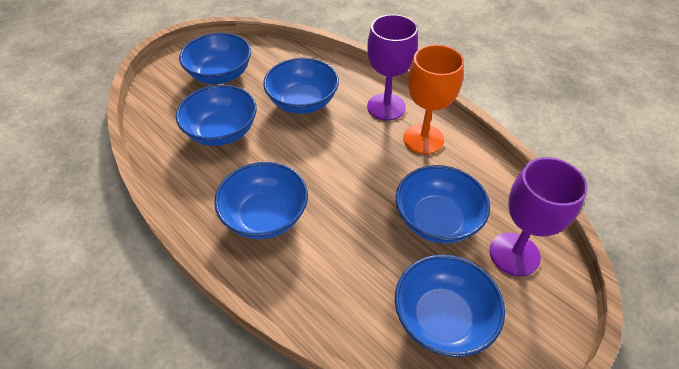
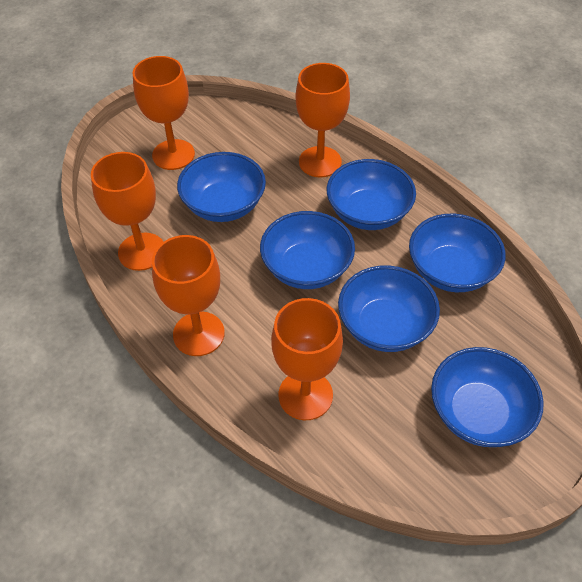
orange goblet: [403,45,464,154] = 1 -> [91,152,163,271] [133,56,195,170] [152,235,225,356] [271,298,343,420] [296,63,350,177] = 5
purple goblet: [367,14,418,120] [490,157,588,276] = 2 -> none = 0

